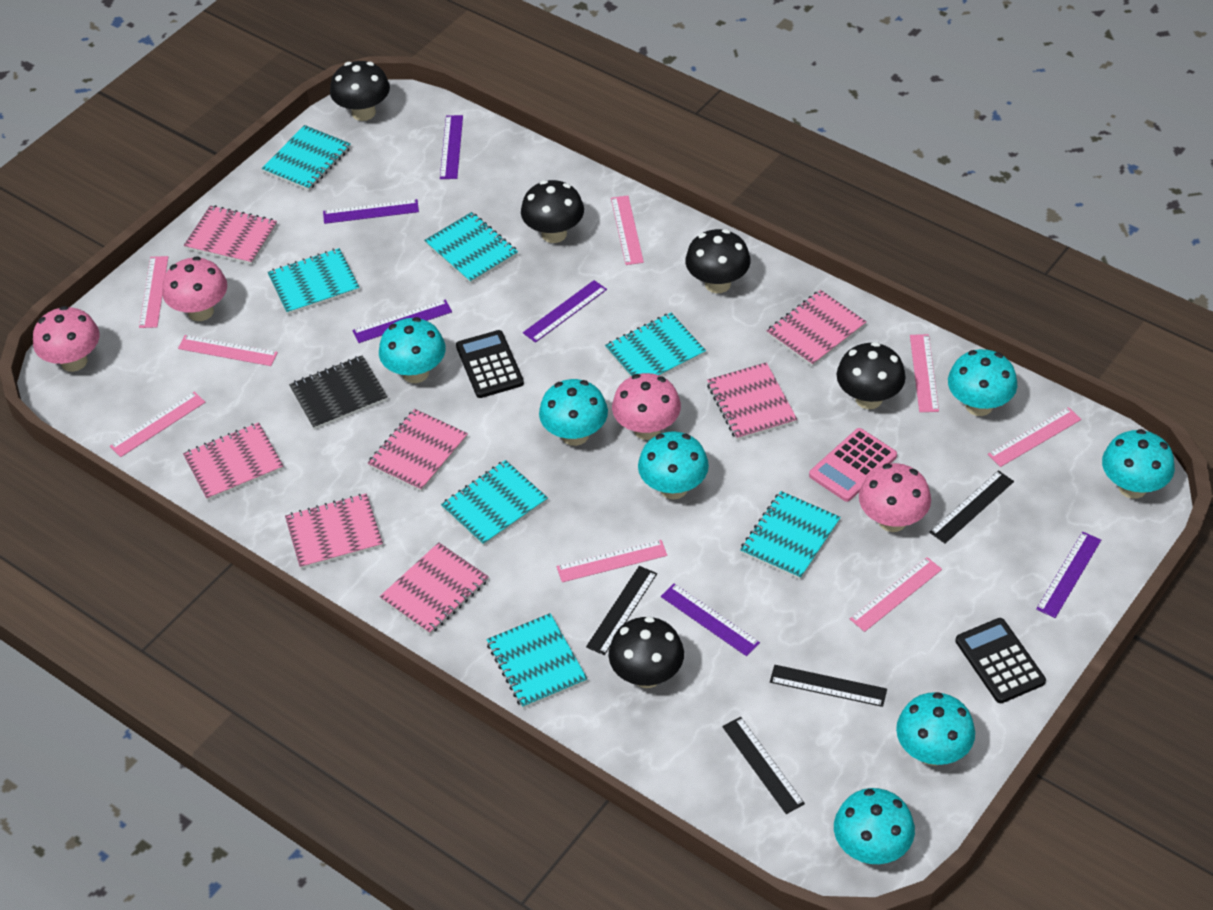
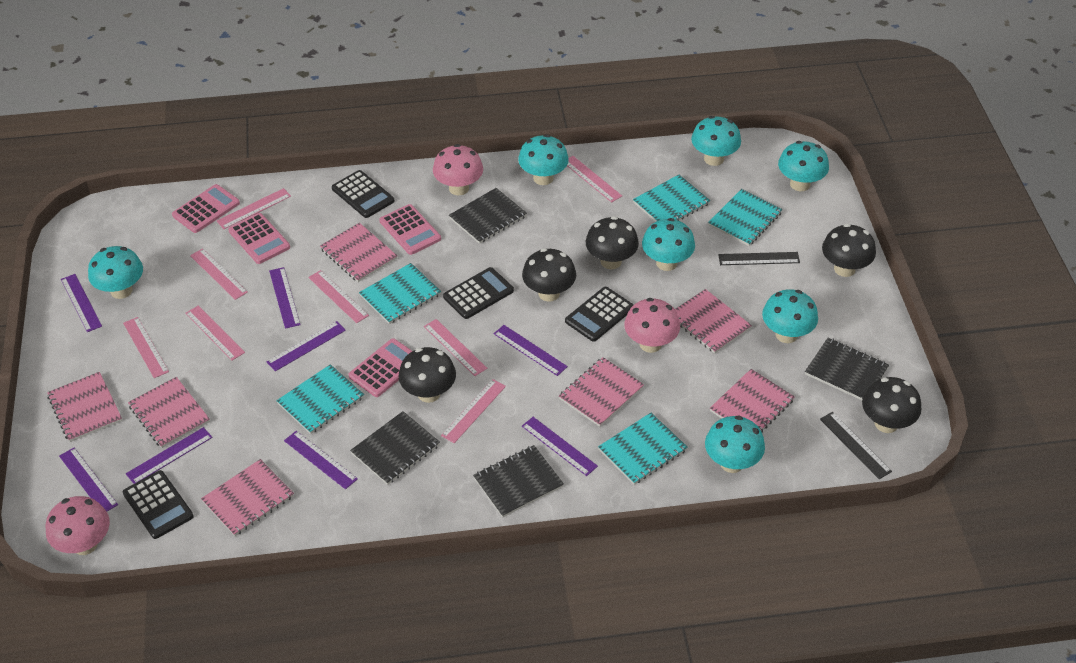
black calculator: [456,330,524,398] [955,618,1046,703] = 2 -> [123,470,194,539] [332,170,394,218] [443,267,514,319] [565,287,634,342] = 4
black notebook: [289,355,388,430] = 1 -> [350,411,440,485] [449,188,527,244] [473,445,564,518] [805,338,889,400] = 4
black ruler: [586,566,657,655] [722,717,805,814] [770,665,887,707] [929,470,1014,543] = 4 -> [718,252,800,265] [820,412,892,479] = 2
pink calculator: [809,428,897,502] = 1 -> [172,184,240,233] [228,213,290,264] [349,339,412,397] [379,204,441,255] = 4
pink mushroom: [33,306,99,372] [162,256,227,321] [612,373,681,440] [859,463,931,532] = 4 -> [46,496,110,555] [433,144,483,195] [624,298,680,353] = 3
purple ruler: [323,199,419,224] [353,299,452,343] [440,115,463,179] [523,280,607,343] [661,584,760,656] [1036,532,1101,618] = 6 -> [59,448,118,511] [61,274,102,332] [126,427,213,484] [267,321,346,371] [269,267,301,329] [284,431,358,489] [494,325,568,376] [522,417,598,476] = 8
turquoise notebook: [262,125,351,191] [267,248,360,315] [424,212,518,284] [441,460,548,546] [487,613,587,709] [605,313,706,377] [740,491,841,580] = 7 -> [276,364,364,434] [359,263,441,324] [598,413,688,485] [633,175,710,222] [708,189,783,246] = 5

